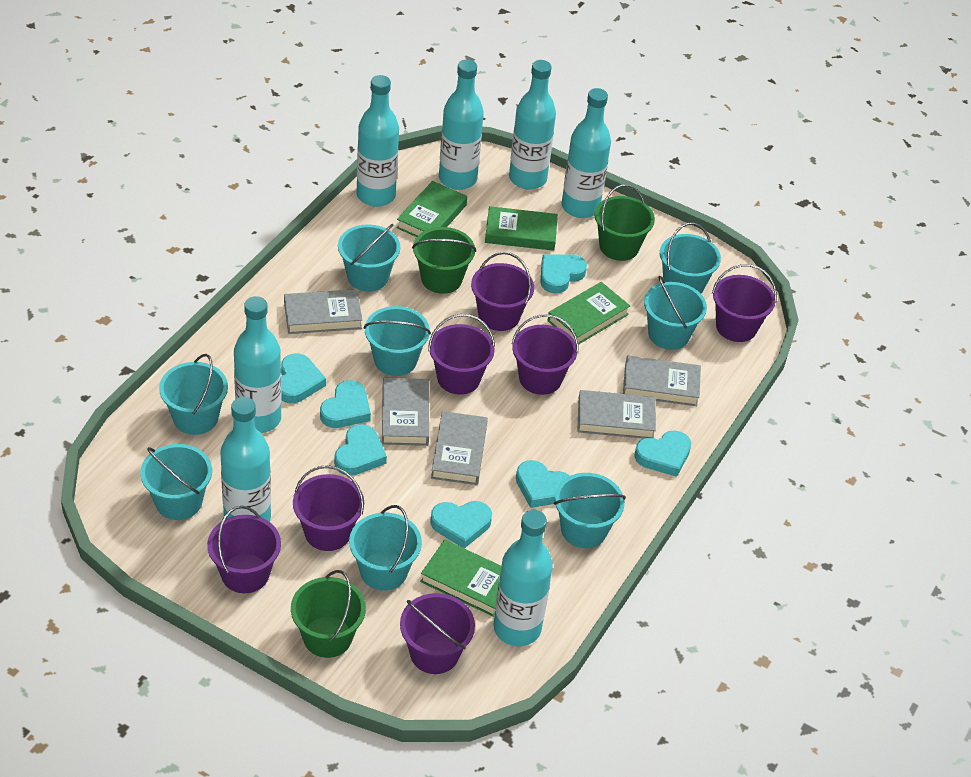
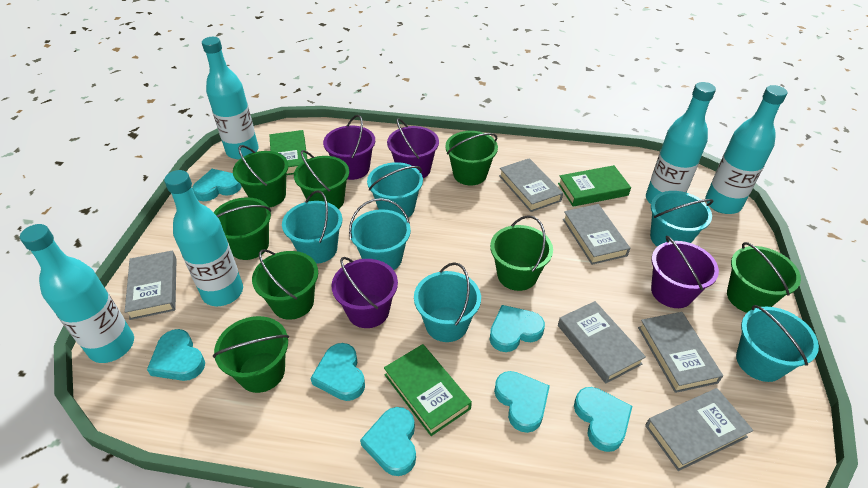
green book: [397,181,467,237] [420,539,502,617] [485,206,558,251] [548,282,630,345] = 4 -> [269,130,307,175] [384,344,472,436] [558,165,631,206] = 3
green bucket: [291,570,366,658] [412,227,476,294] [595,184,655,261] = 3 -> [213,197,271,260] [213,316,289,393] [233,145,289,208] [252,249,318,320] [294,150,349,209] [445,131,498,186] [490,215,553,291] [727,242,801,313] = 8
grey book: [284,289,362,334] [382,378,429,446] [431,411,488,485] [577,390,656,439] [623,356,701,406] = 5 -> [125,251,176,320] [499,158,563,212] [558,301,646,383] [563,204,630,265] [638,312,723,393] [645,388,753,471] = 6
purple bucket: [207,506,281,593] [293,465,364,551] [400,593,475,674] [428,314,495,395] [471,252,534,331] [512,314,579,395] [712,264,777,342] = 7 -> [323,115,375,180] [332,257,398,328] [387,118,439,178] [651,236,719,308] = 4
turquoise bottle: [220,397,271,522] [234,296,282,433] [357,75,399,207] [439,59,484,190] [493,510,553,646] [509,60,556,190] [562,88,611,218] = 7 -> [20,224,134,363] [164,170,243,306] [202,37,259,160] [646,82,716,204] [705,85,788,214] = 5
turquoise bucket: [140,444,212,520] [159,354,228,435] [338,224,400,291] [349,505,422,591] [364,306,431,376] [554,473,626,548] [644,276,707,350] [660,223,721,294] = 8 -> [282,190,342,264] [349,198,411,270] [367,162,423,218] [414,262,481,342] [650,191,714,247] [736,305,819,382] = 6

